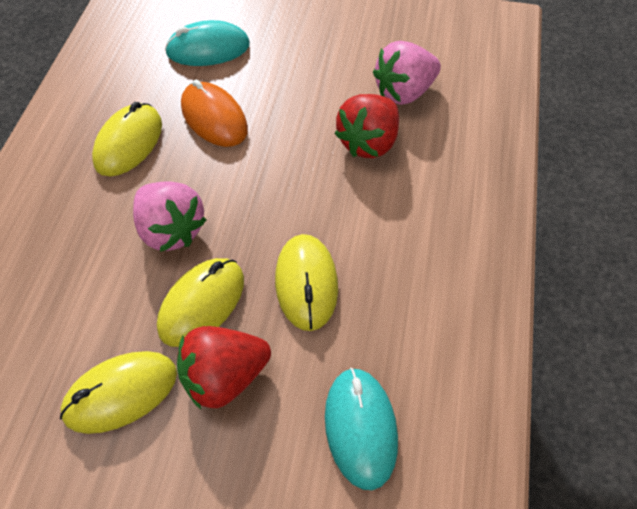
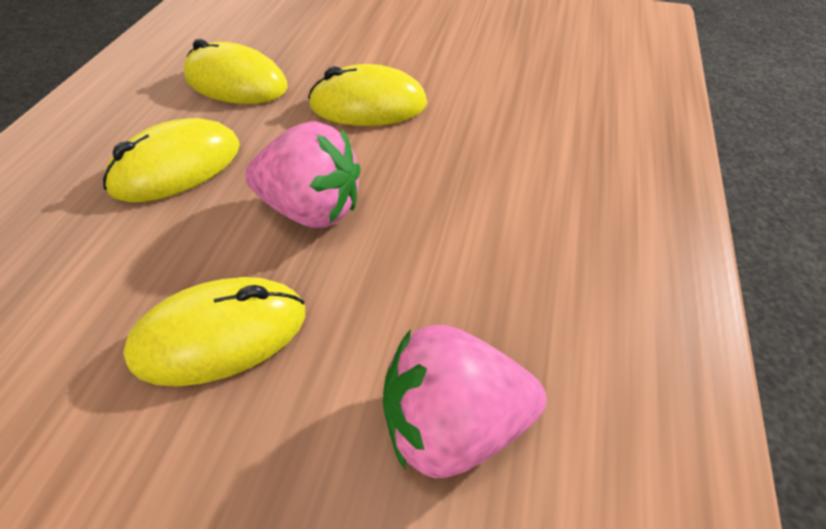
orange mouse: [181,79,248,147] = 1 -> none = 0
red strawberry: [177,326,271,409] [335,94,399,158] = 2 -> none = 0
turquoise mouse: [165,20,250,66] [325,368,398,490] = 2 -> none = 0

